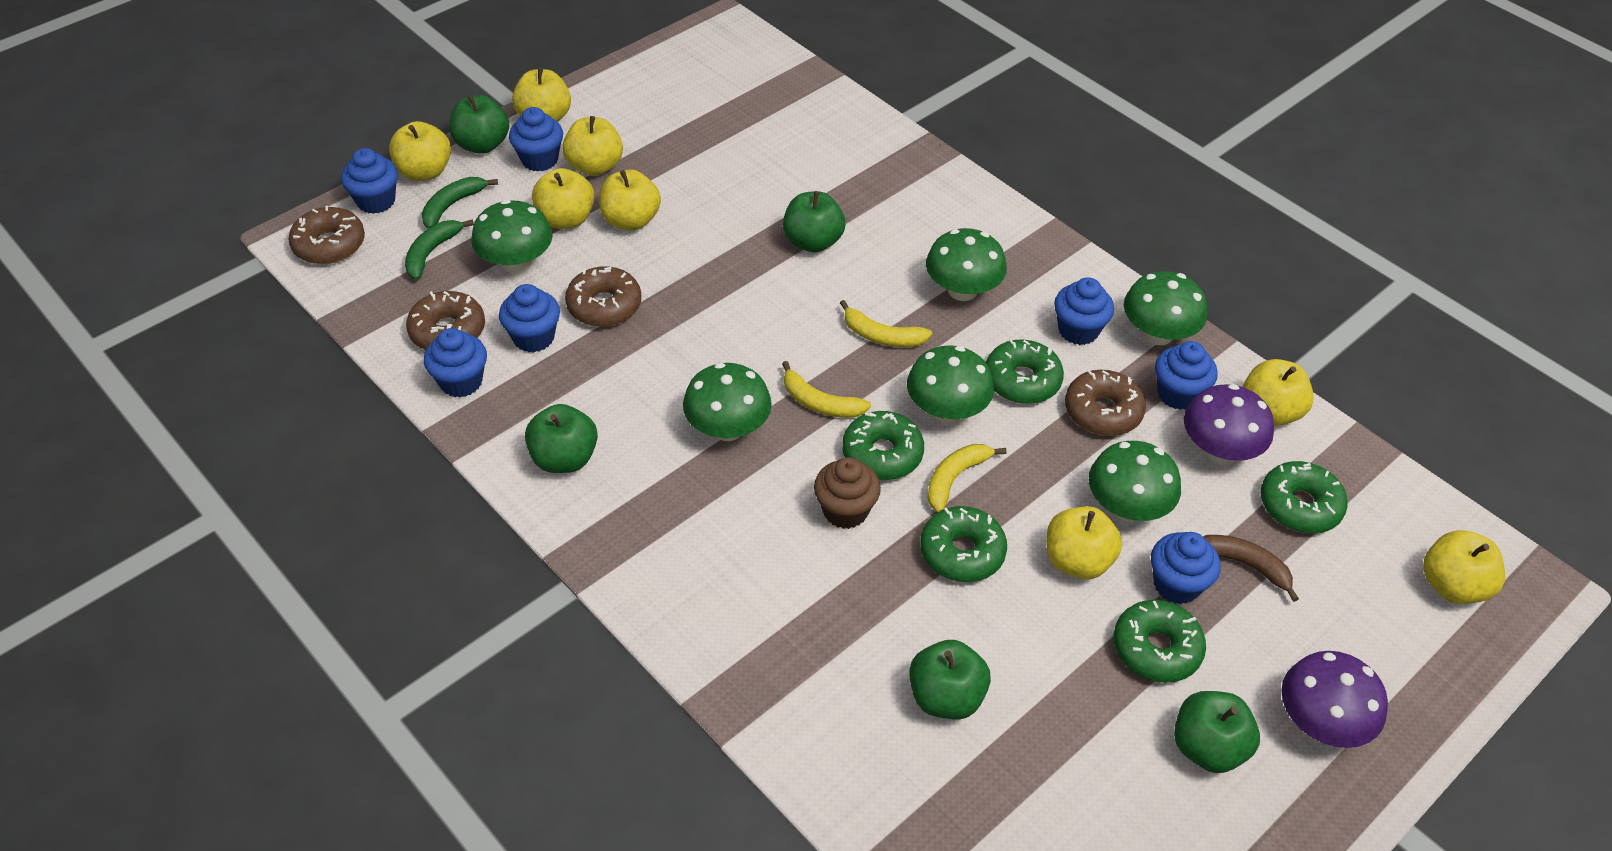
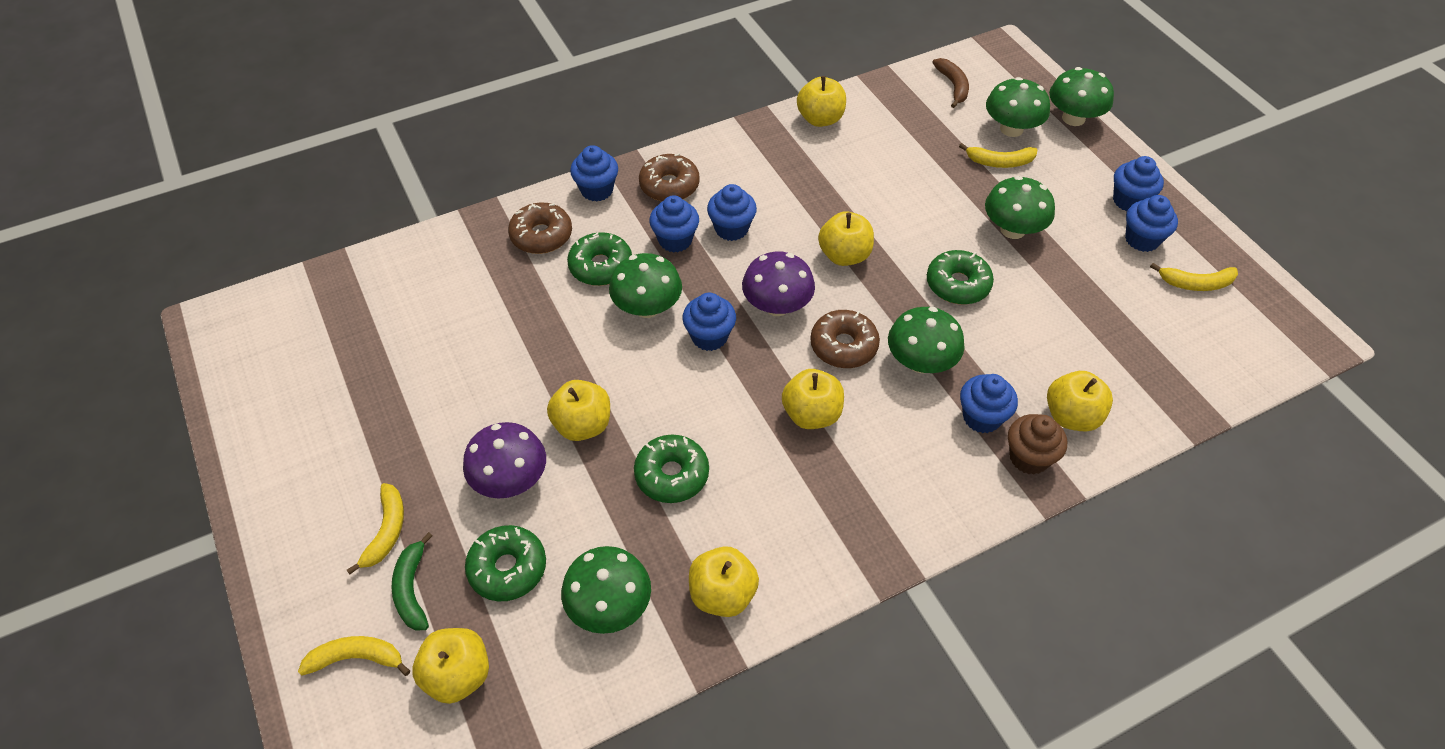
brown donut: [289,206,365,264] [406,291,485,350] [565,266,641,327] [1065,370,1146,436] = 4 -> [508,202,572,254] [639,153,700,201] [810,310,880,368] = 3
green apple: [449,95,509,154] [525,404,598,473] [783,191,845,252] [909,640,991,720] [1174,691,1260,773] = 5 -> none = 0
green banana: [405,219,474,280] [422,177,498,229] = 2 -> [391,532,432,630] = 1
green donut: [842,411,924,480] [920,506,1007,582] [986,339,1064,404] [1114,600,1206,683] [1261,461,1347,533] = 5 -> [465,525,546,601] [567,232,632,286] [634,435,709,503] [927,250,994,305] = 4
yellow apple: [389,121,451,181] [512,68,571,121] [532,168,595,229] [562,116,623,176] [599,170,661,230] [1047,506,1122,579] [1243,359,1314,426] [1423,530,1505,604] = 8 -> [412,628,489,704] [547,380,610,441] [689,546,759,617] [782,369,844,429] [797,76,846,127] [818,211,874,266] [1047,371,1113,431] = 7
yellow banana: [782,361,871,418] [840,300,932,347] [927,444,1007,512] = 3 -> [298,636,410,676] [347,483,404,575] [959,143,1037,168] [1150,263,1238,291] = 4

